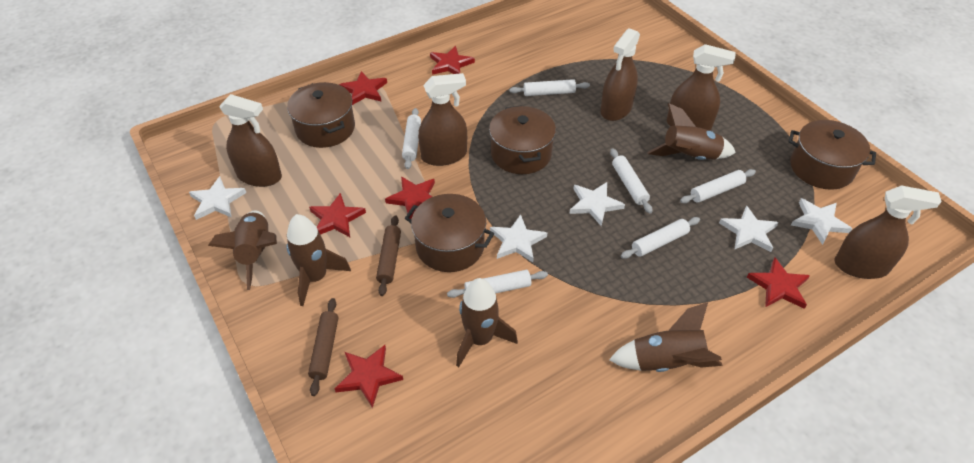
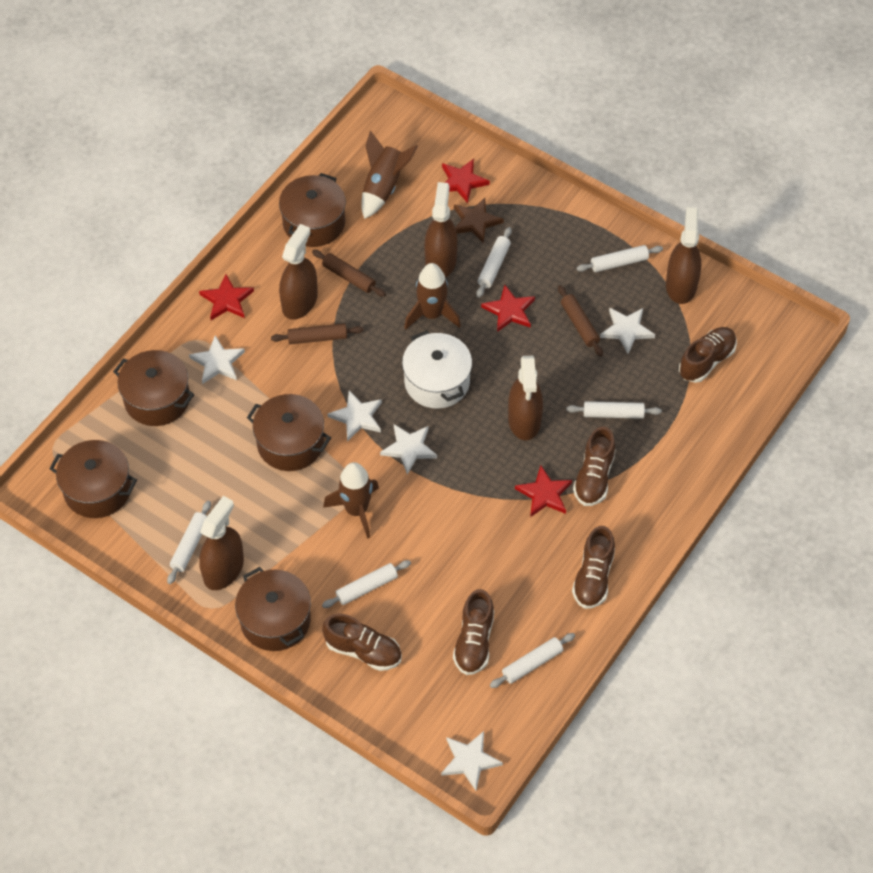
brown pot: [287,82,355,148] [405,194,494,272] [489,105,556,174] [789,120,876,190] = 4 -> [49,440,137,518] [113,350,194,426] [235,567,311,651] [247,394,331,471] [279,173,346,247] = 5
brown rocket: [208,211,277,290] [286,214,351,306] [456,278,518,367] [609,302,723,372] [647,103,736,160] = 5 -> [323,462,379,539] [361,130,418,219] [404,263,461,329] = 3
brown rolling pin: [308,298,338,396] [376,215,401,296] = 2 -> [271,323,364,344] [312,250,386,297] [558,285,603,356] = 3
brown shoe: none = 0 -> [322,614,402,671] [453,589,494,675] [572,526,615,609] [573,427,616,506] [679,327,737,383] = 5
brown star: none = 0 -> [454,198,504,244] = 1
red star: [309,193,366,237] [335,345,403,408] [339,71,387,105] [385,176,435,219] [430,46,475,75] [747,257,810,309] = 6 -> [199,274,254,320] [442,159,490,203] [481,285,535,332] [515,466,572,517] = 4
white pot: none = 0 -> [402,330,472,409] = 1

